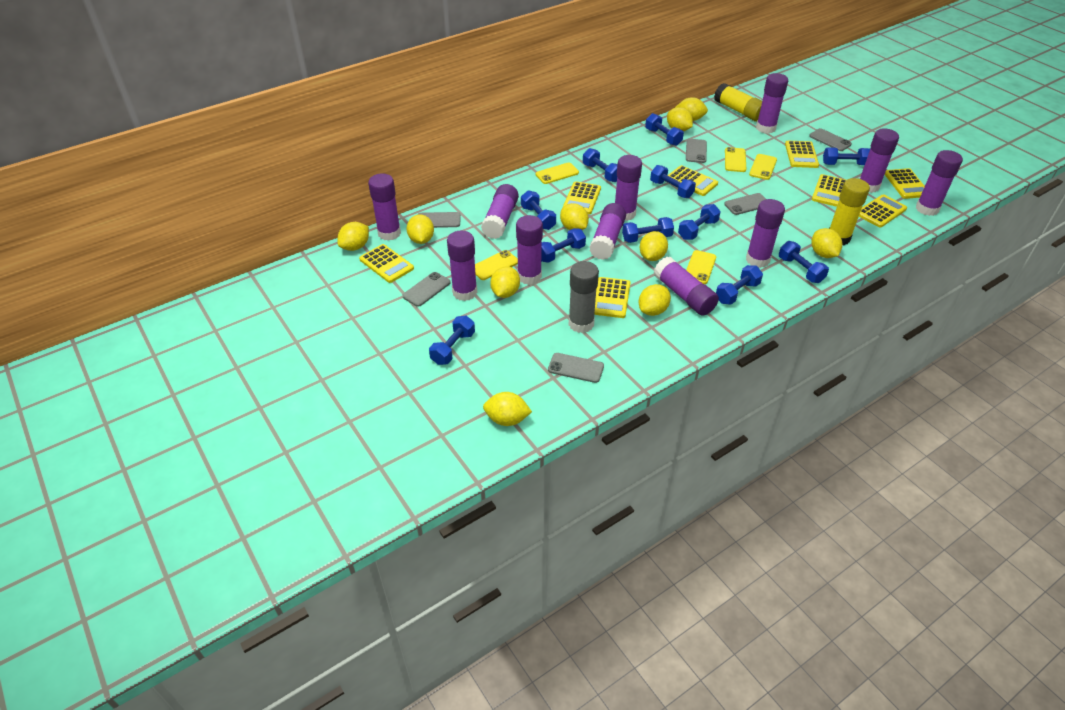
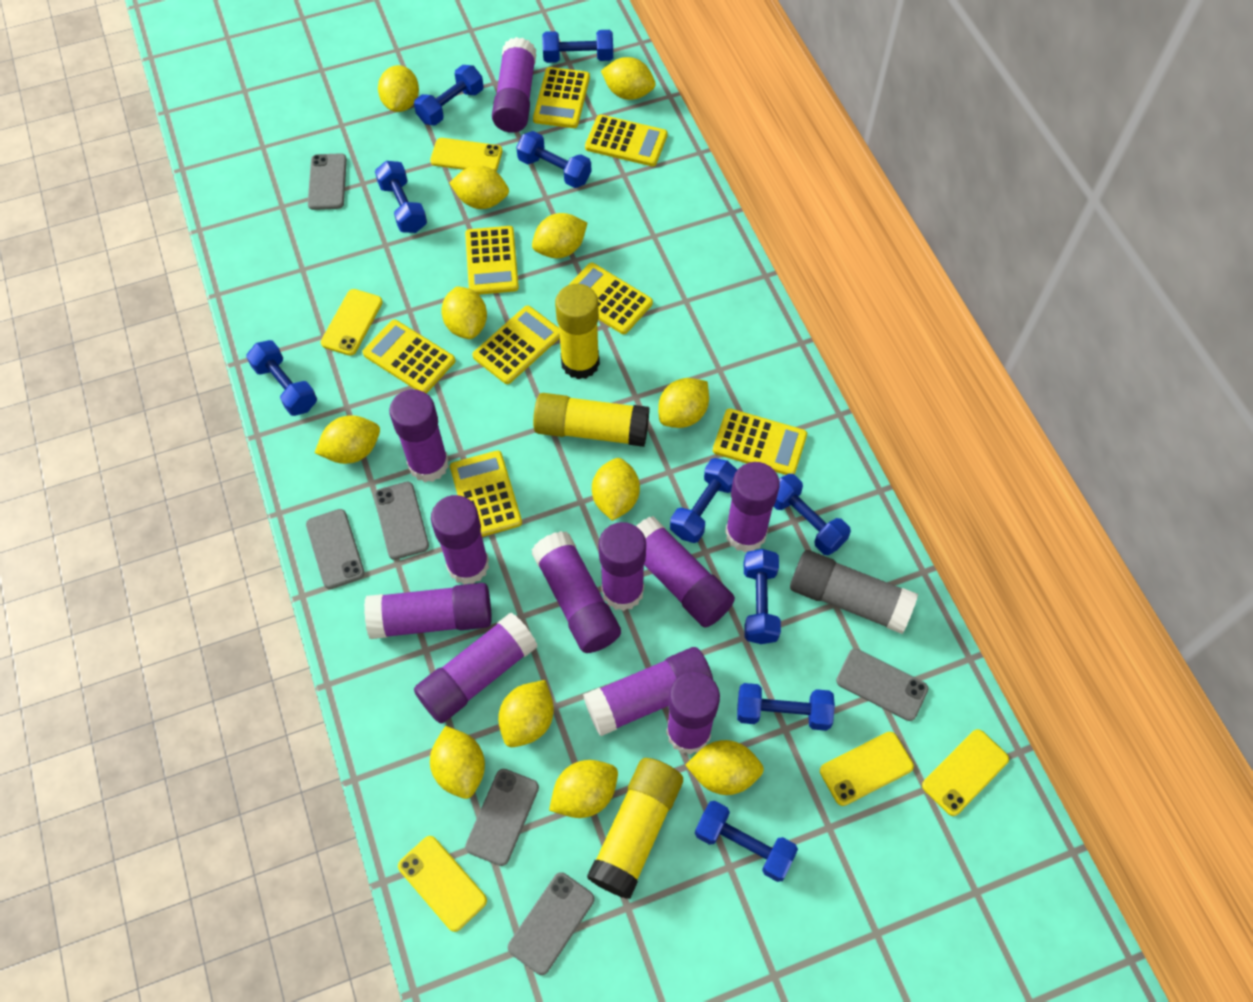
blue dumbbell: [429,315,475,365] [521,190,556,230] [541,228,586,263] [583,148,617,182] [622,217,674,243] [645,113,684,146] [650,165,696,198] [678,204,721,240] [716,265,763,305] [779,241,829,283] [823,147,870,165] = 11 -> [246,340,317,416] [375,161,427,233] [414,65,484,125] [516,131,592,188] [542,30,613,63] [670,458,737,543] [695,801,798,882] [737,683,835,731] [744,549,781,644] [774,474,851,555] = 10
yellow glue stick: [714,83,762,122] [829,178,870,245] = 2 -> [533,393,649,447] [555,284,600,379] [587,758,683,899] = 3
yellow lemon: [337,222,369,251] [406,215,434,244] [483,392,532,426] [490,266,520,298] [560,203,589,230] [639,284,671,316] [640,231,668,261] [667,107,693,131] [675,97,708,121] [811,228,842,258] = 10 -> [315,415,380,464] [378,65,419,112] [430,726,485,799] [441,286,487,339] [449,165,509,209] [498,680,554,747] [532,213,587,258] [549,760,618,818] [592,458,640,521] [601,57,656,100] [658,378,709,428] [686,740,764,795] = 12

